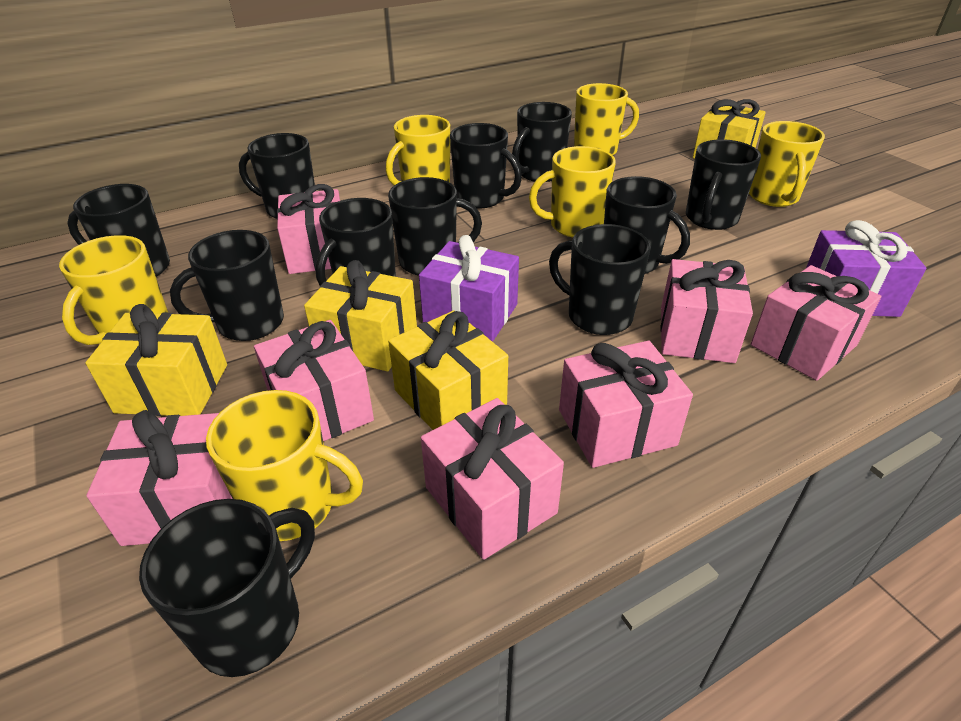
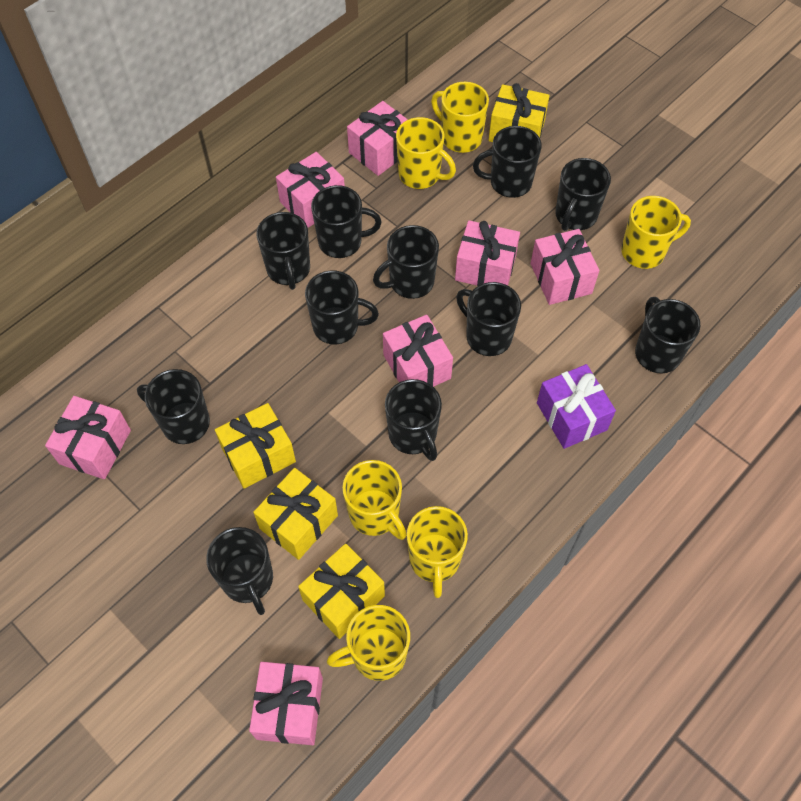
purple gift: [419,235,519,342] [806,220,926,317] = 2 -> [537,364,616,449] = 1

